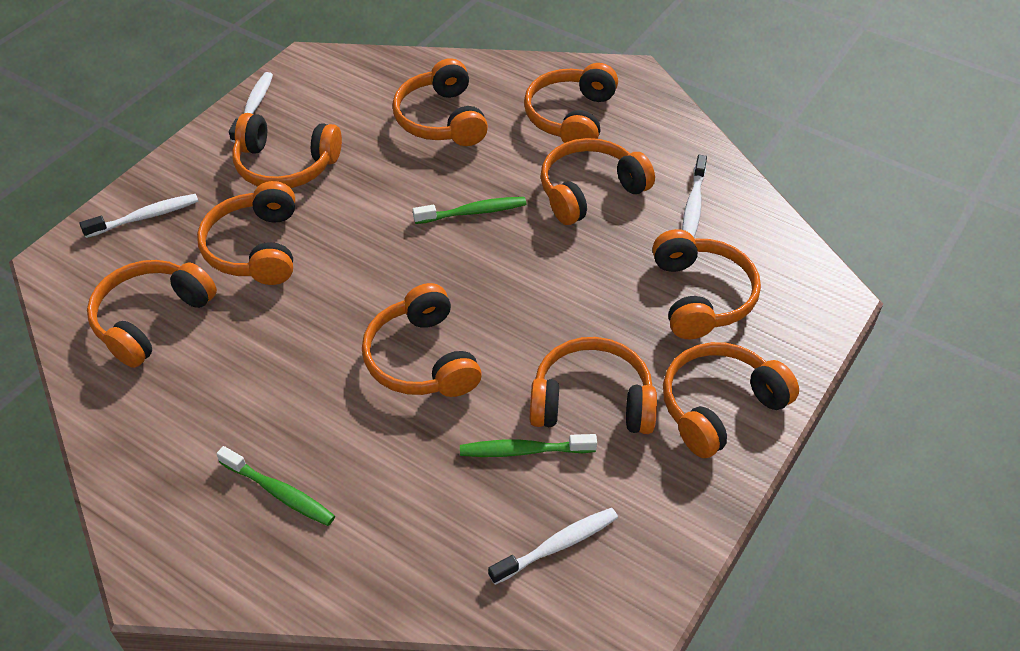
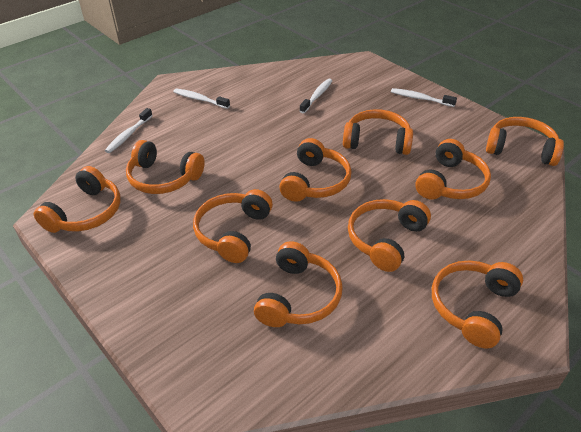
green toothbrush: [216,446,335,526] [413,197,527,224] [460,434,597,457] = 3 -> none = 0

